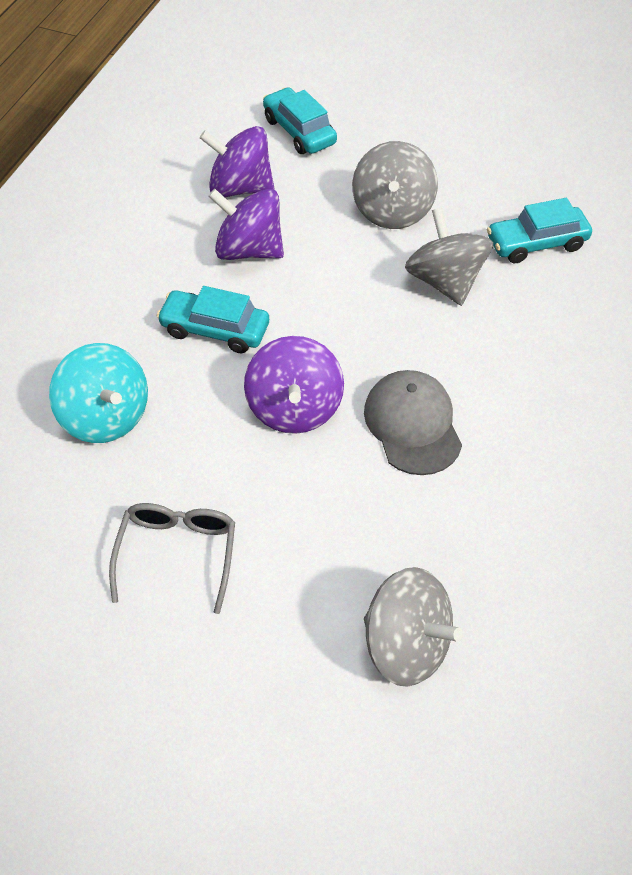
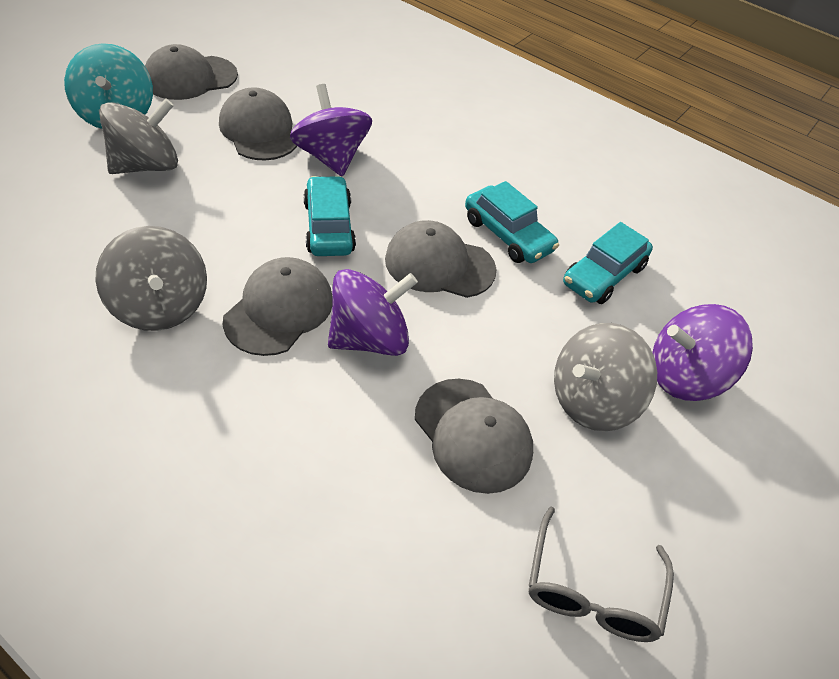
grey cap: [364,370,462,475] = 1 -> [145,44,238,100] [219,87,297,161] [223,257,333,356] [385,220,496,298] [415,379,533,494] = 5

